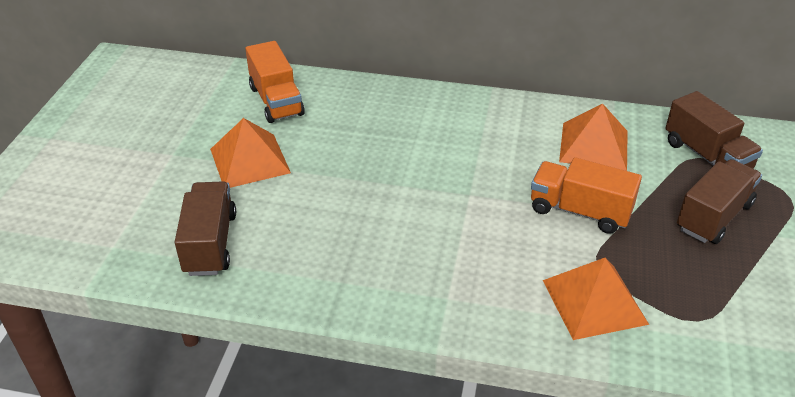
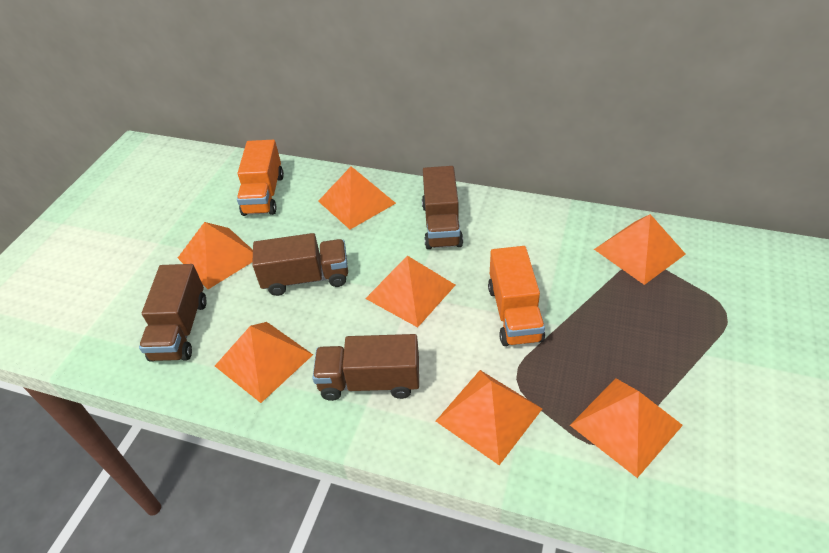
brown truck: [175,181,236,276] [665,91,763,168] [677,159,762,244] = 3 -> [139,264,207,361] [252,233,348,296] [313,334,419,401] [422,166,463,249] = 4
orange pyramid: [210,118,291,188] [543,258,649,340] [559,104,628,171] = 3 -> [178,222,253,289] [215,322,313,403] [318,166,396,229] [365,256,455,327] [436,370,543,465] [570,378,683,478] [594,214,686,285] = 7

